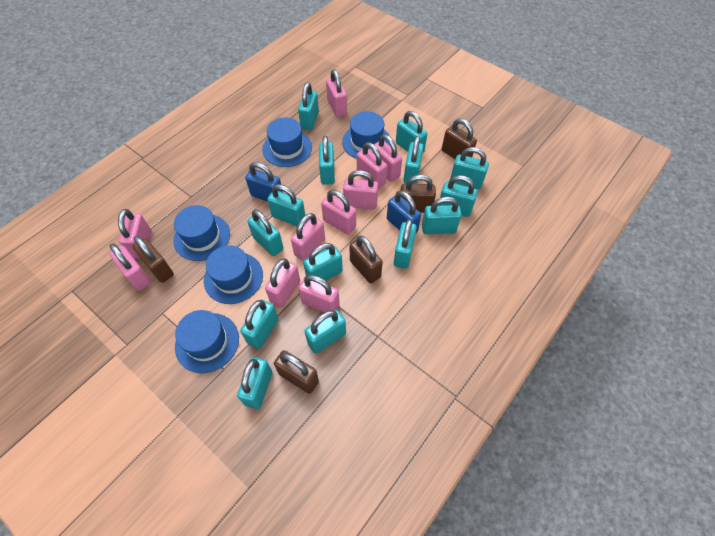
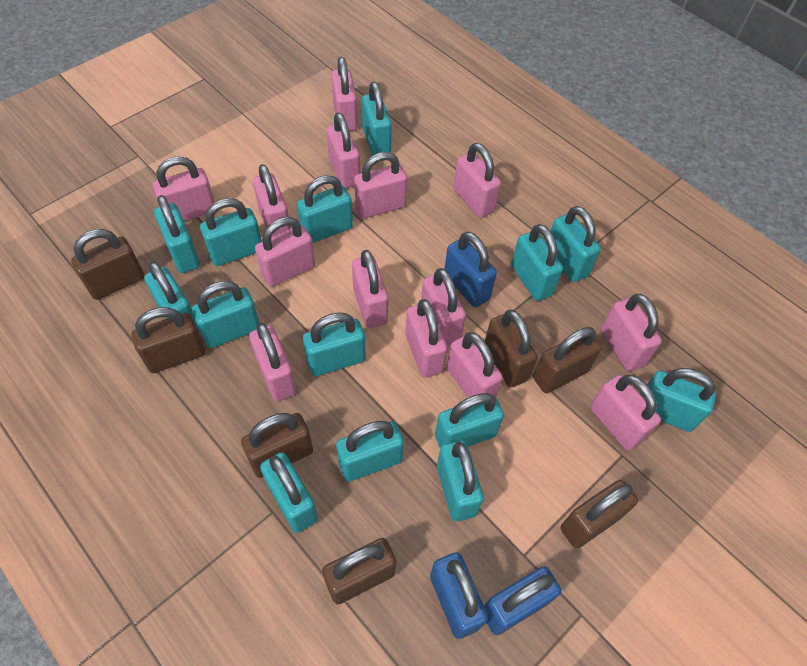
blue hat: [173,205,230,261] [175,310,239,373] [204,245,263,304] [262,117,312,167] [342,111,391,159] = 5 -> none = 0
blue padlock: [245,162,283,202] [387,191,421,233] = 2 -> [430,552,488,639] [444,232,497,307] [484,567,561,635] = 3
brown padlock: [132,236,174,283] [274,350,319,394] [349,236,383,283] [401,175,436,213] [442,118,477,159] = 5 -> [71,229,144,300] [132,307,205,373] [241,413,313,478] [322,538,396,604] [485,310,538,387] [533,327,602,393] [560,480,638,548] = 7
pink padlock: [110,243,151,291] [118,209,152,259] [265,259,300,308] [291,213,325,261] [298,275,340,313] [321,190,356,235] [326,69,347,117] [343,170,378,210] [357,142,387,189] [372,134,402,182] = 10 -> [153,156,215,221] [249,323,297,401] [253,164,291,237] [255,217,315,287] [326,112,360,189] [331,57,358,131] [352,250,388,328] [354,152,408,218] [405,299,448,378] [421,268,466,345] [447,332,503,398] [454,143,501,218] [590,375,661,451] [601,294,662,371] = 14

